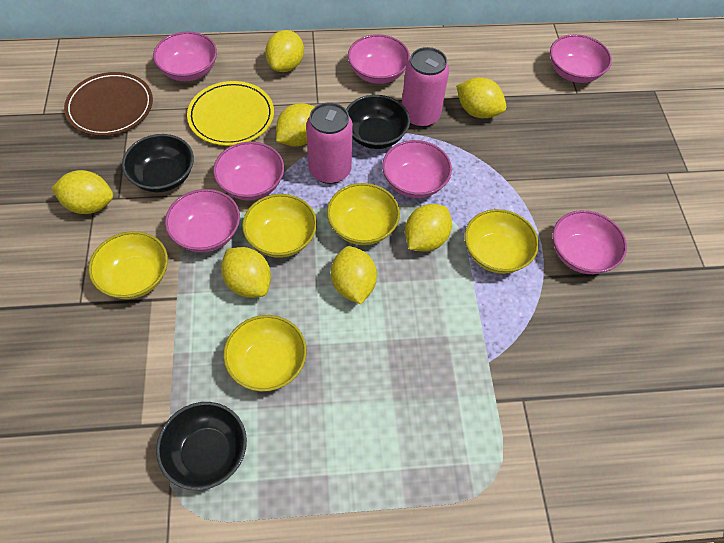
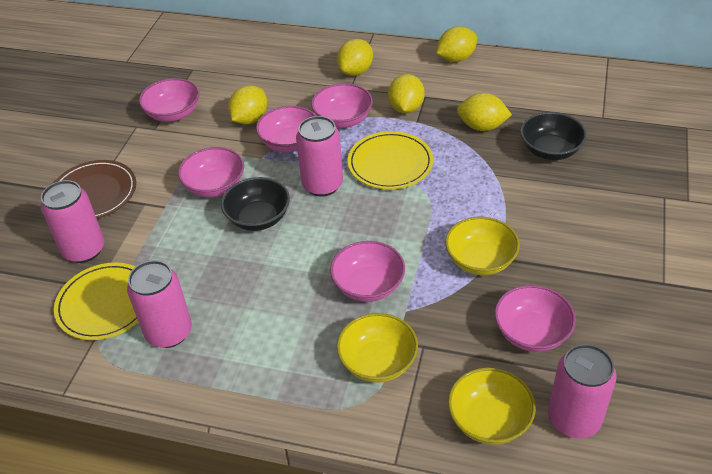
black bowl: [122,134,194,192] [156,402,247,490] [346,95,410,149] = 3 -> [221,177,290,231] [520,112,587,160] = 2
pink bowl: [153,32,217,81] [165,189,240,253] [213,141,284,200] [348,34,410,84] [382,140,452,198] [550,34,612,83] [552,210,627,274] = 7 -> [139,78,199,122] [178,147,244,197] [256,106,316,152] [311,83,373,128] [330,241,405,302] [495,285,576,352] = 6
pink can: [306,102,353,184] [402,47,449,128] = 2 -> [41,180,105,263] [127,260,192,348] [296,116,343,196] [548,344,617,438] = 4
yellow bowl: [88,231,168,299] [223,315,307,392] [242,194,317,258] [327,183,400,245] [465,209,539,274] = 5 -> [337,313,418,383] [445,217,520,275] [448,368,536,445] = 3
yellow lemon: [51,170,113,214] [221,247,271,298] [265,30,304,72] [276,103,314,146] [331,246,377,304] [405,204,452,252] [456,77,506,118] = 7 -> [228,85,267,124] [337,39,373,76] [388,74,425,114] [437,26,477,62] [457,93,512,131] = 5
yellow plate: [187,81,274,146] = 1 -> [54,262,138,340] [348,131,433,189] = 2

